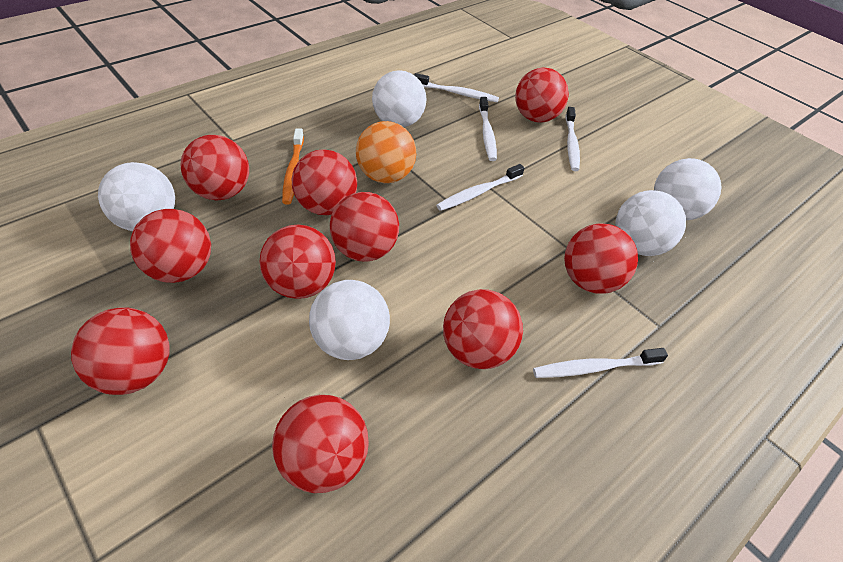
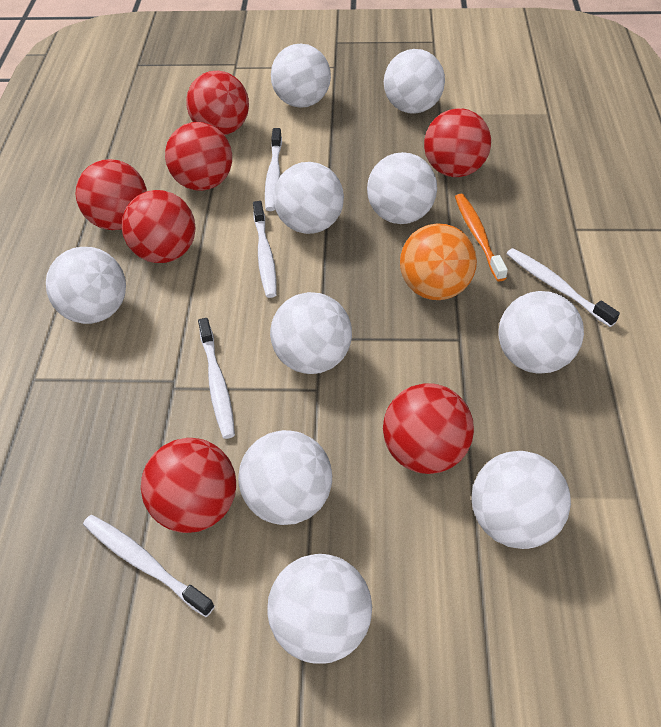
red ball: [71,307,169,395] [130,209,211,283] [181,135,249,201] [259,225,336,299] [272,395,369,493] [292,149,357,215] [330,192,399,262] [443,289,523,369] [515,68,569,122] [564,223,638,294] = 10 -> [75,159,147,230] [122,190,196,263] [141,438,236,533] [165,122,232,191] [186,71,249,135] [383,383,474,474] [424,108,491,177] = 7
white ball: [98,162,175,231] [309,280,390,360] [372,70,427,127] [615,190,686,256] [654,158,722,220] = 5 -> [46,247,126,324] [238,430,332,525] [267,554,372,664] [270,292,352,374] [271,44,331,108] [273,162,344,234] [367,152,437,224] [384,49,445,114] [471,451,571,549] [498,291,584,374] = 10

